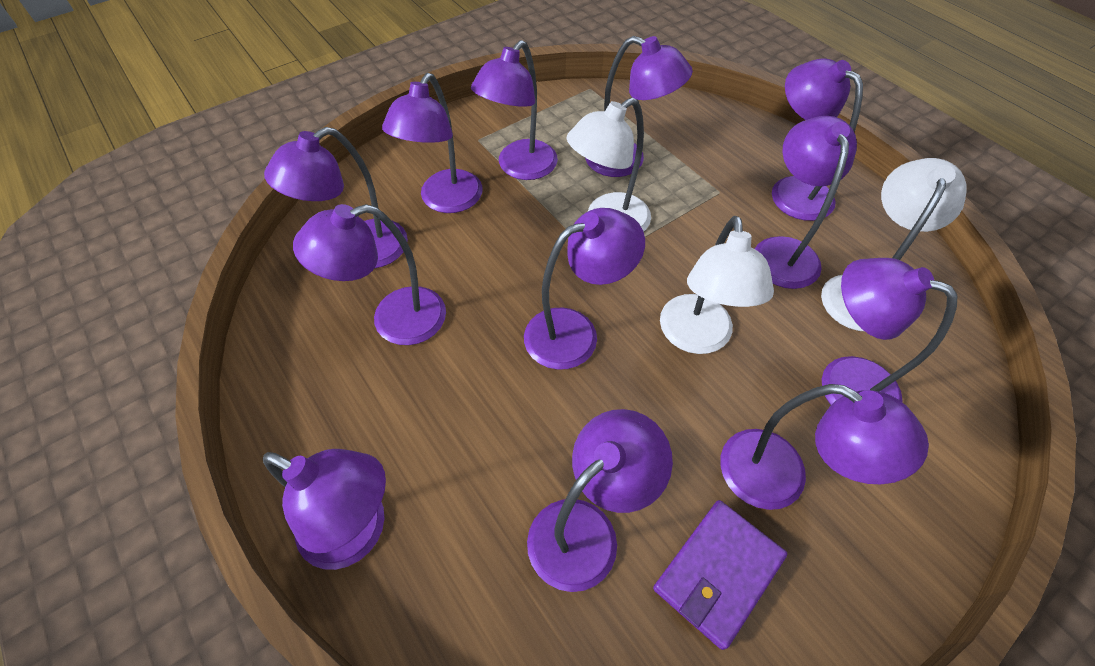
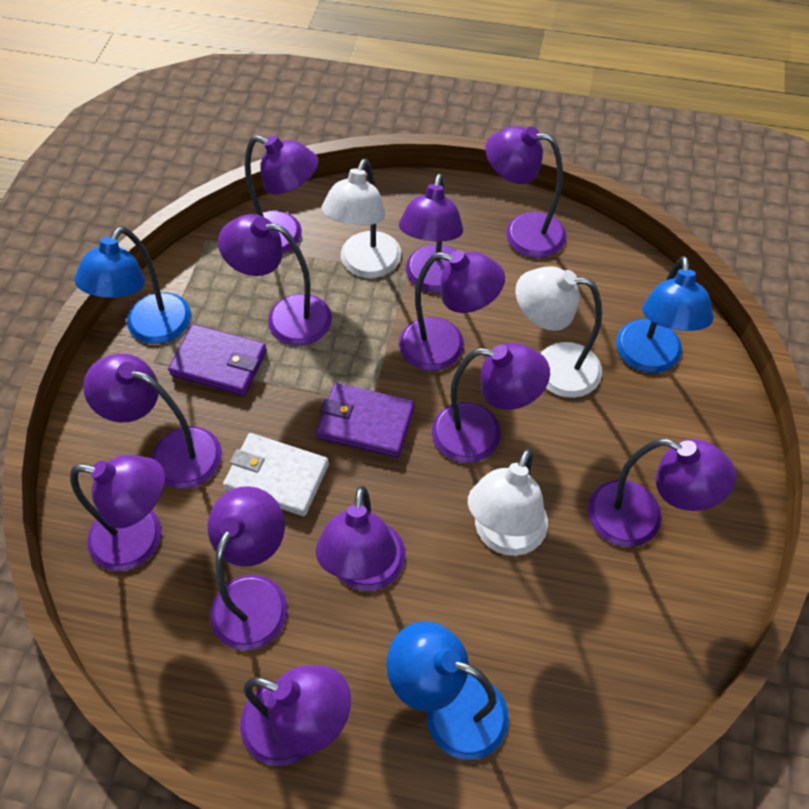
blue lamp: none = 0 -> [74,227,191,344] [387,621,509,760] [616,256,714,373] = 3
purple wallet: [653,500,787,650] = 1 -> [168,324,267,396] [316,383,415,457] = 2
white wallet: none = 0 -> [223,433,329,517] = 1

